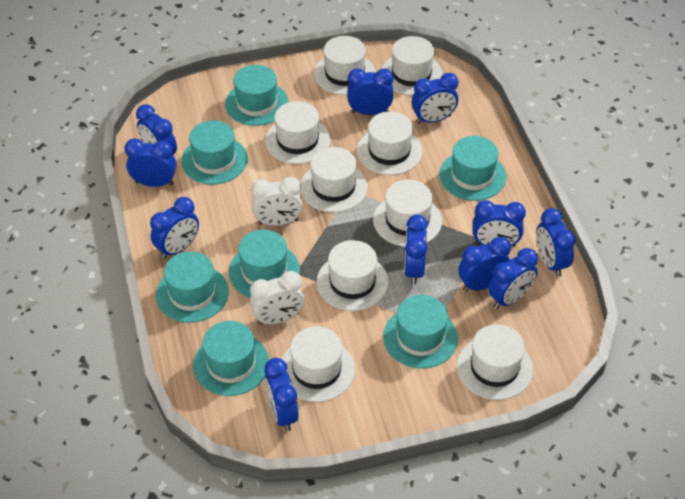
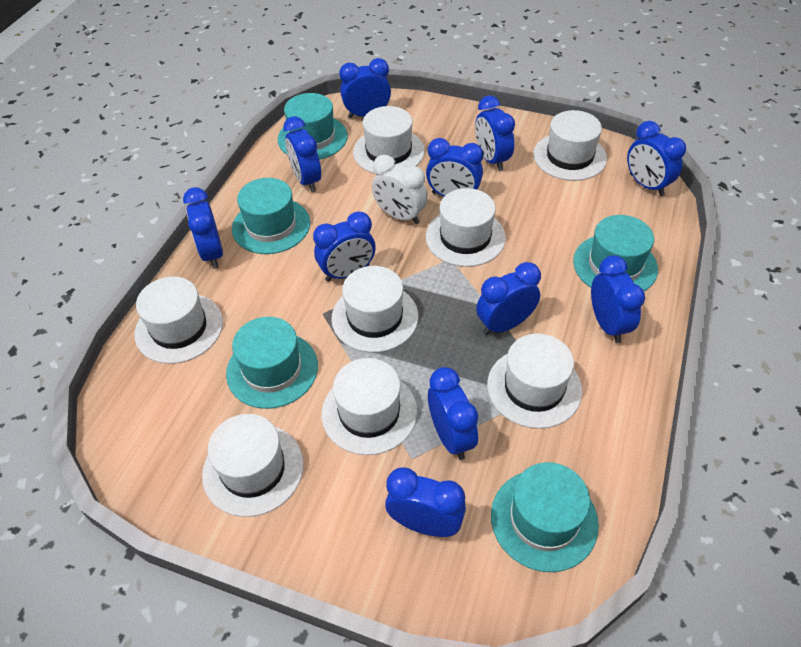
turquoise hat: [156,251,229,323] [181,120,248,184] [193,321,269,396] [225,65,289,126] [229,230,300,298] [383,295,458,369] [439,136,506,201] = 7 -> [226,317,318,409] [232,178,310,254] [277,93,348,160] [491,462,599,572] [573,215,658,291] = 5
white clock: [250,271,304,325] [251,177,302,226] = 2 -> [372,155,427,224] = 1
white hat: [265,101,330,164] [282,326,355,402] [300,147,368,212] [314,36,376,95] [317,240,389,311] [357,112,422,175] [373,180,442,247] [382,36,443,96] [457,325,533,400] = 9 -> [134,277,223,364] [202,414,304,517] [322,358,417,455] [331,266,418,352] [353,106,425,174] [426,188,506,267] [487,334,582,429] [533,110,607,181] = 8

